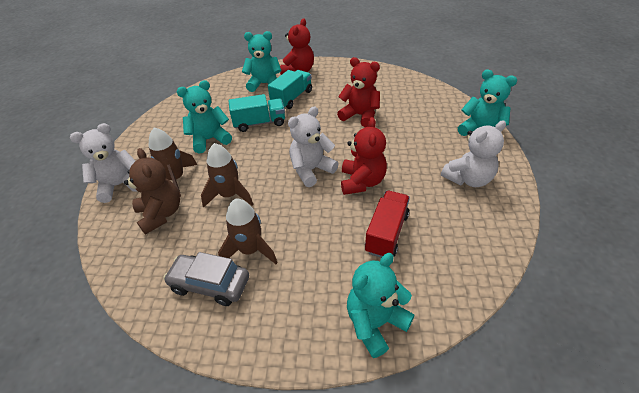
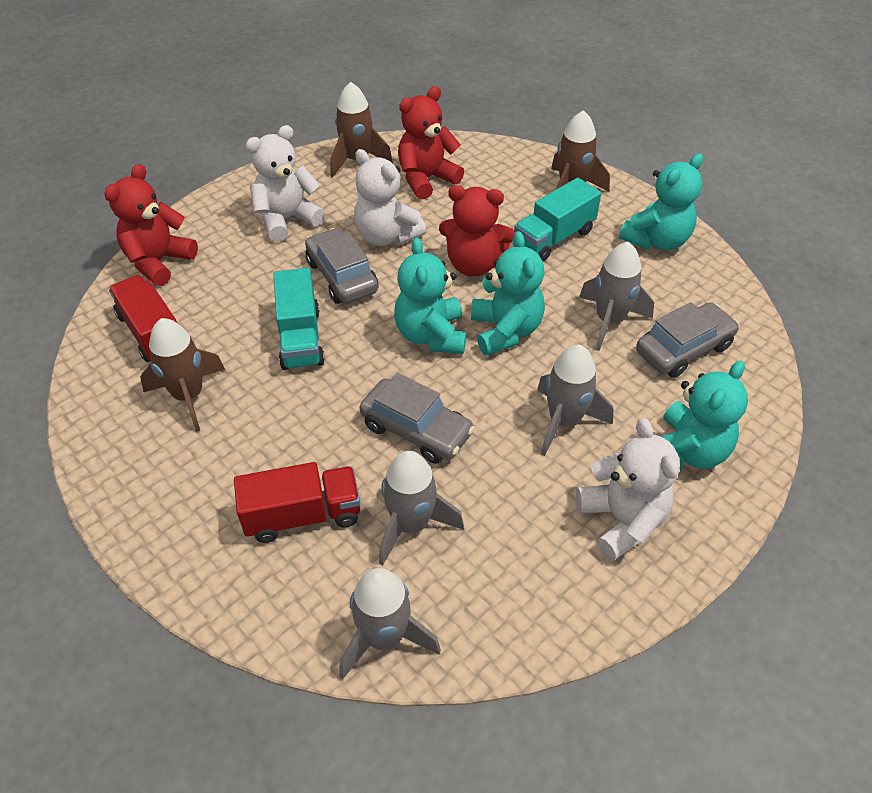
brown teddy bear: [124,148,180,235] = 1 -> none = 0
grey car: [163,252,249,306] = 1 -> [305,228,378,304] [360,373,475,464] [636,302,739,378] = 3
grey rocket: none = 0 -> [339,568,441,679] [379,451,464,566] [537,345,613,456] [579,242,654,351] = 4
red truck: [365,190,410,258] = 1 -> [109,275,177,362] [234,462,360,543] = 2

